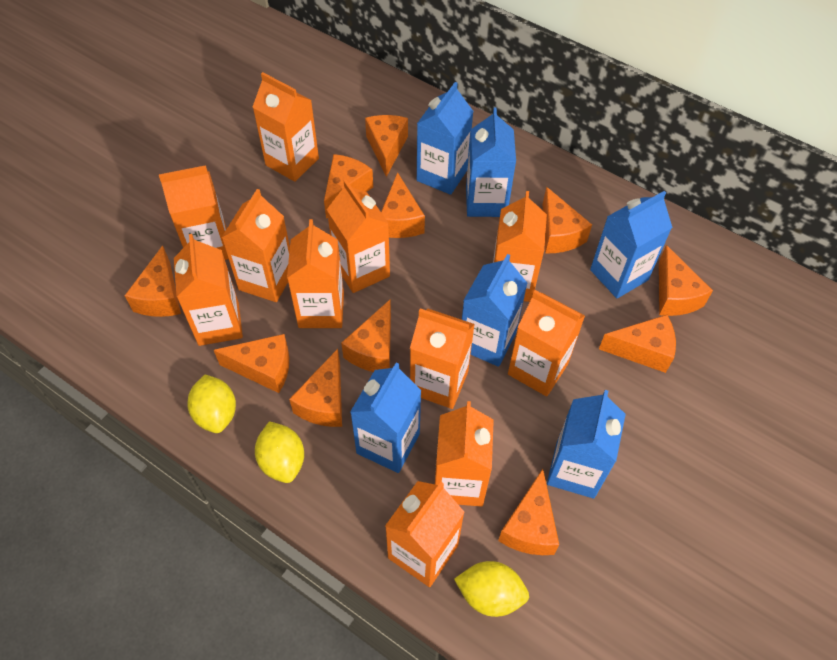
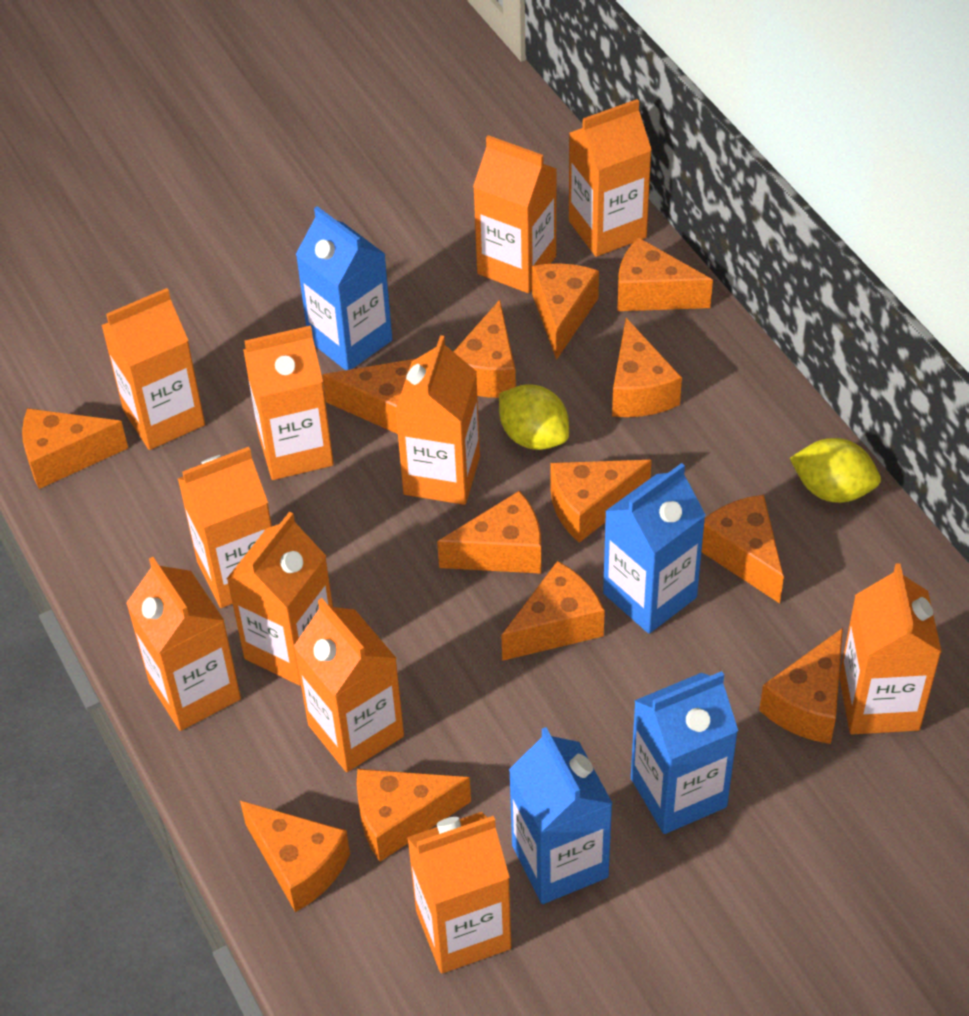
blue carton: [350,362,421,473] [417,82,474,195] [462,254,527,367] [466,108,516,217] [547,390,626,499] [590,191,673,298] = 6 -> [295,206,392,370] [509,727,613,904] [603,463,706,634] [631,671,738,834] = 4
orange cheese: [125,246,181,317] [214,334,289,393] [289,349,342,427] [324,154,373,219] [341,300,391,372] [365,115,408,177] [381,172,425,238] [498,469,559,555] [543,187,592,254] [599,315,676,373] [659,245,713,316] = 11 -> [22,408,128,489] [240,801,350,912] [322,358,417,434] [356,769,471,862] [437,491,541,574] [454,300,516,398] [501,561,605,661] [532,263,599,360] [550,460,652,543] [612,318,682,417] [617,238,713,311] [701,495,784,603] [759,628,843,744] = 13
yellow lemon: [187,375,236,433] [255,421,304,483] [454,561,529,617] = 3 -> [499,384,569,450] [790,438,881,503] = 2

